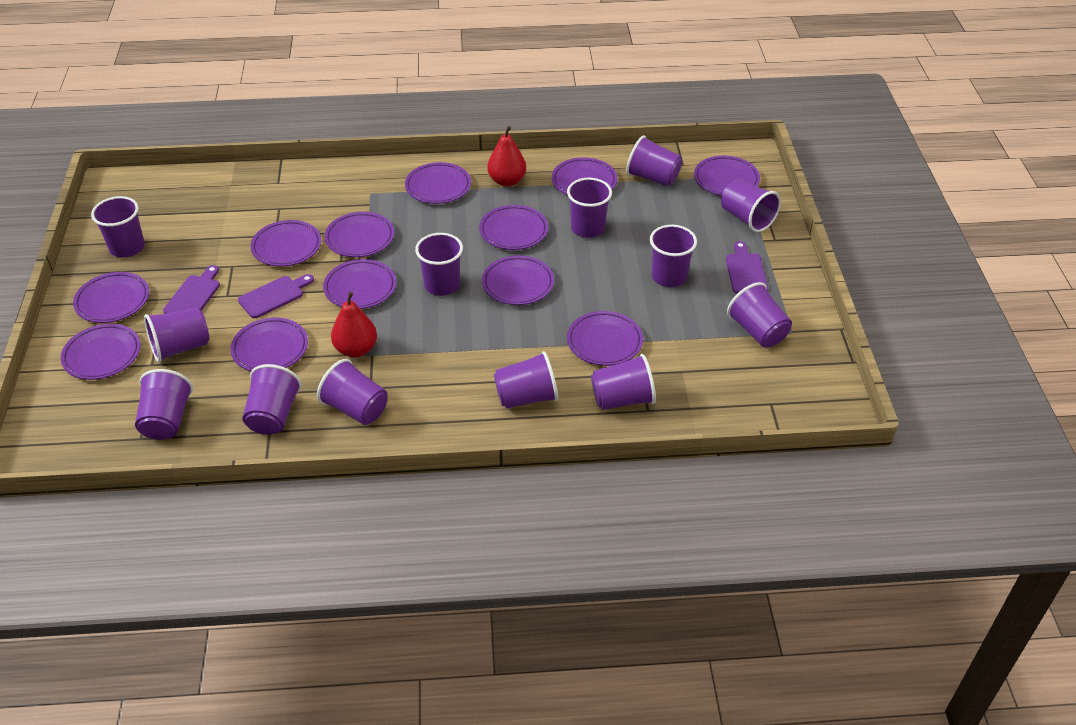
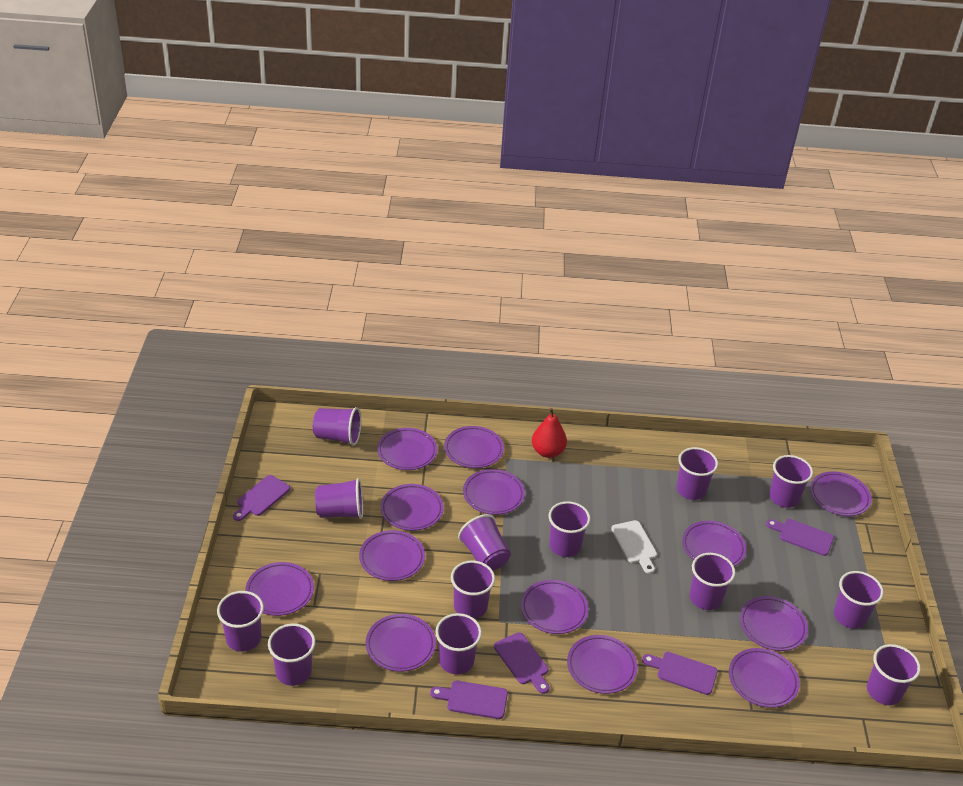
purple cutting board: [163,265,220,314] [238,274,314,318] [726,241,768,294] = 3 -> [233,475,290,521] [430,681,508,719] [494,632,549,694] [642,652,717,695] [766,519,834,556] = 5
purple plate: [61,324,140,380] [73,272,149,323] [230,317,308,371] [250,220,321,267] [323,259,396,309] [324,212,394,257] [405,162,471,204] [479,205,548,250] [482,255,554,305] [552,157,617,195] [567,311,643,366] [694,156,760,196] = 12 -> [245,562,314,616] [359,530,425,581] [366,614,436,672] [377,428,437,470] [381,484,444,531] [444,426,504,468] [463,469,525,515] [521,580,588,634] [567,635,637,694] [682,521,746,567] [729,648,800,708] [740,596,808,651] [810,472,872,516] = 13
red pear: [331,292,377,358] [487,126,526,186] = 2 -> [532,408,567,458] = 1
white cutting board: none = 0 -> [611,520,657,574] = 1

